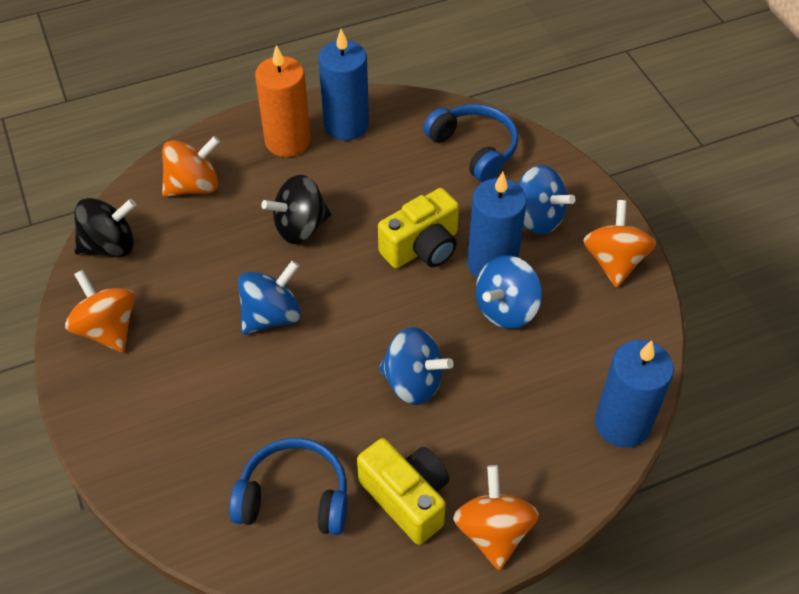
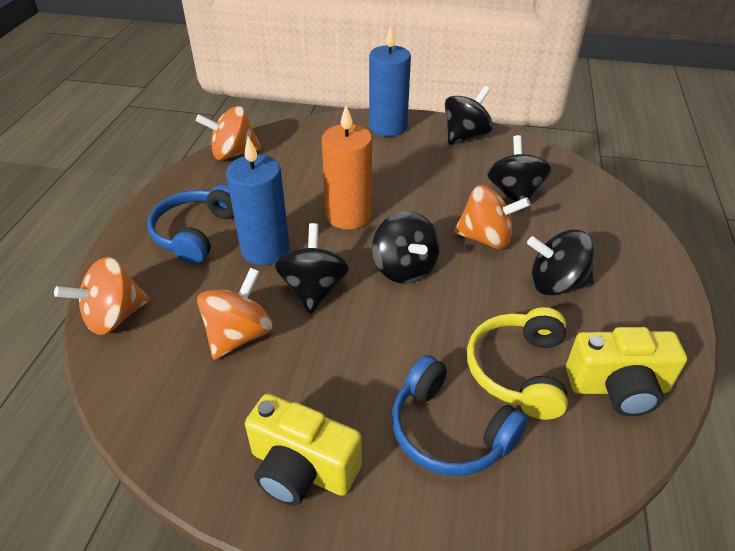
black spinning top: [74,198,136,257] [261,175,331,244] = 2 -> [274,223,350,314] [372,211,440,284] [445,86,493,145] [487,135,551,211] [527,230,594,296] = 5
blue candle: [318,29,369,140] [467,172,527,278] [595,340,674,448] = 3 -> [226,136,289,265] [369,25,411,137] = 2
blue spinning top: [238,261,301,334] [379,327,453,405] [476,255,542,329] [518,165,575,235] = 4 -> none = 0
yellow headphones: none = 0 -> [467,307,568,420] = 1

